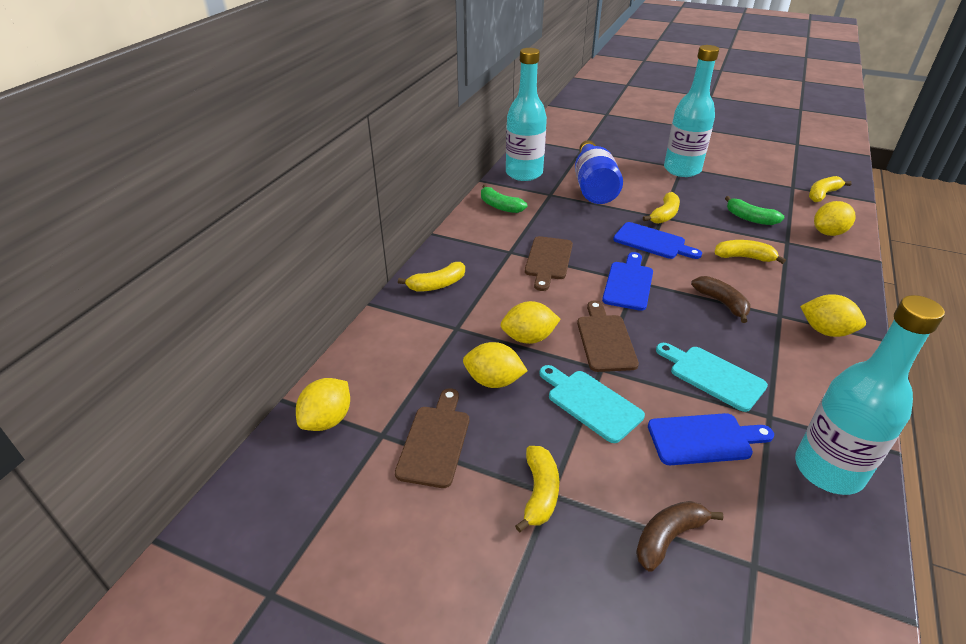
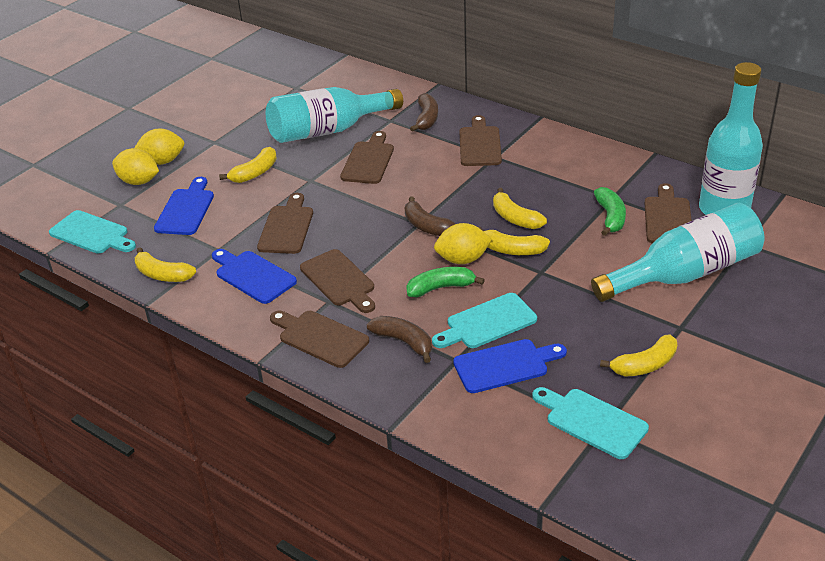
blue bottle: [575,140,623,204] = 1 -> none = 0
brown banana: [636,501,723,572] [691,276,751,323] = 2 -> [366,316,432,363] [405,196,456,236] [410,93,438,132] = 3
brown cutting board: [395,388,469,488] [525,236,573,291] [577,300,639,372] = 3 -> [257,193,313,254] [270,311,369,368] [300,249,375,313] [340,131,394,184] [459,115,502,166] [645,183,692,243] = 6
turquoise cutting board: [539,365,645,443] [656,343,768,412] = 2 -> [49,210,136,254] [432,293,537,348] [532,387,649,459] = 3
yellow lemon: [296,378,350,431] [463,342,528,388] [500,301,561,344] [800,294,866,337] [814,201,856,236] = 5 -> [112,148,159,185] [134,128,185,165] [434,223,492,264] = 3

